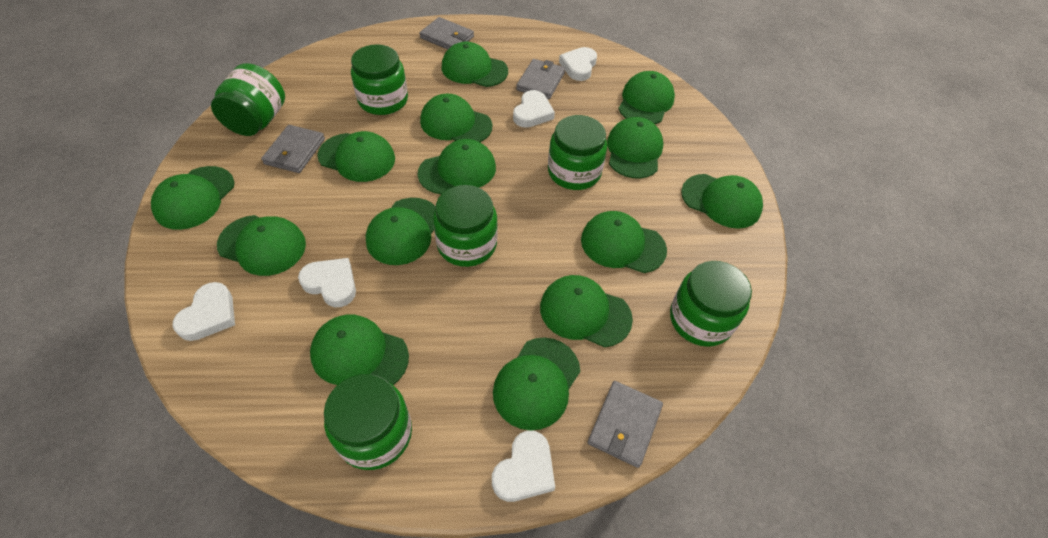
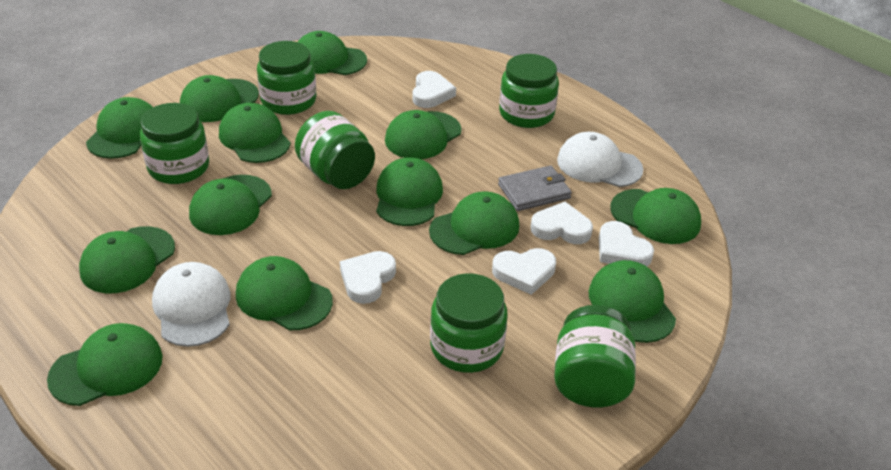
green cap: [151,166,234,230] [217,215,306,276] [310,315,409,385] [317,131,395,182] [366,198,436,265] [418,139,496,194] [420,94,492,142] [441,42,508,87] [493,338,580,430] [540,275,633,347] [581,211,667,273] [607,117,663,179] [618,71,675,124] [681,174,763,229] = 14 -> [47,323,163,406] [79,226,175,293] [86,97,153,159] [180,75,259,122] [189,175,272,235] [219,103,291,163] [236,256,333,330] [298,31,367,75] [376,157,443,226] [385,110,462,159] [429,191,519,255] [589,260,676,343] [610,188,701,244] = 13
grey wallet: [261,125,325,173] [419,17,474,50] [516,59,565,99] [587,381,663,468] = 4 -> [498,166,572,211] = 1
white cap: none = 0 -> [152,262,231,347] [557,132,643,187] = 2

